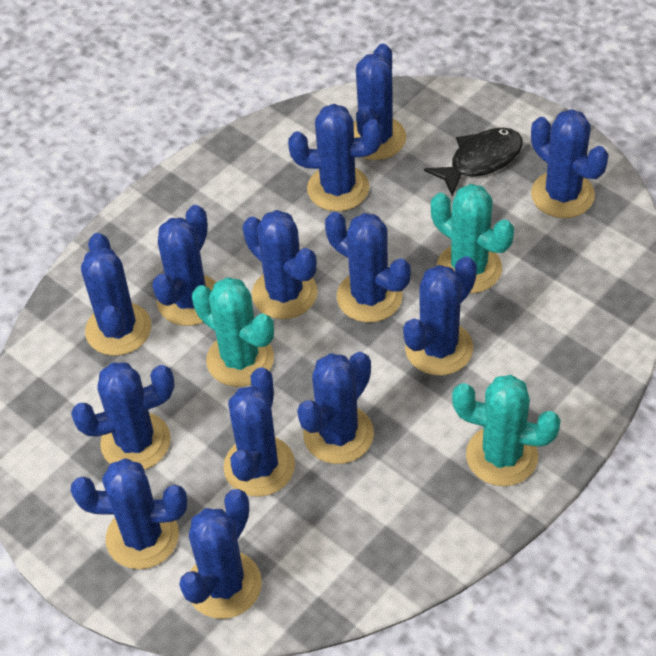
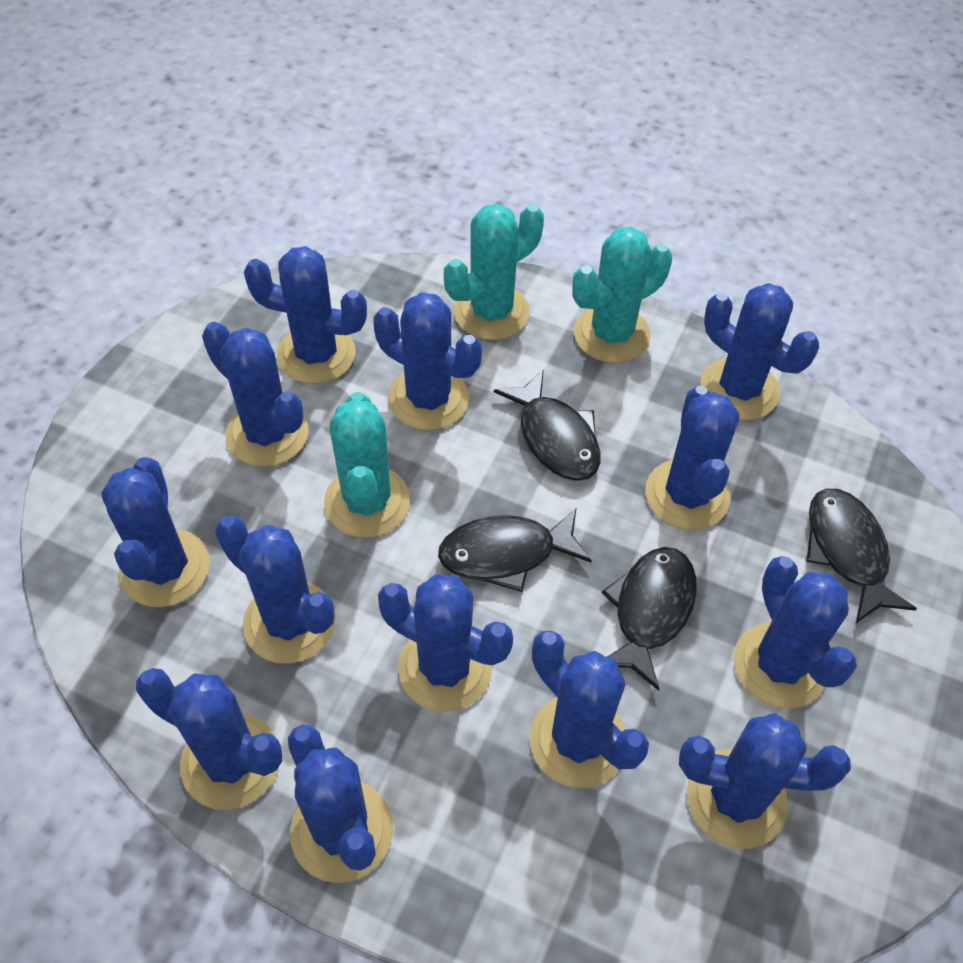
black fish: [424,128,523,196] = 1 -> [438,508,592,592] [494,369,600,481] [602,547,697,691] [806,489,917,623] = 4

